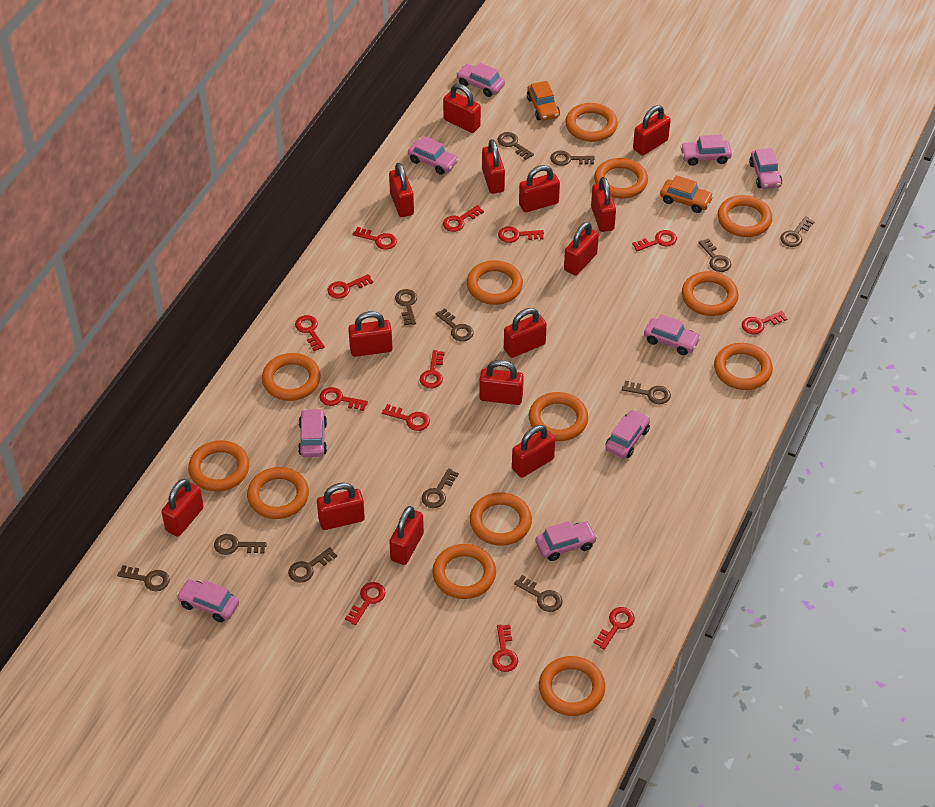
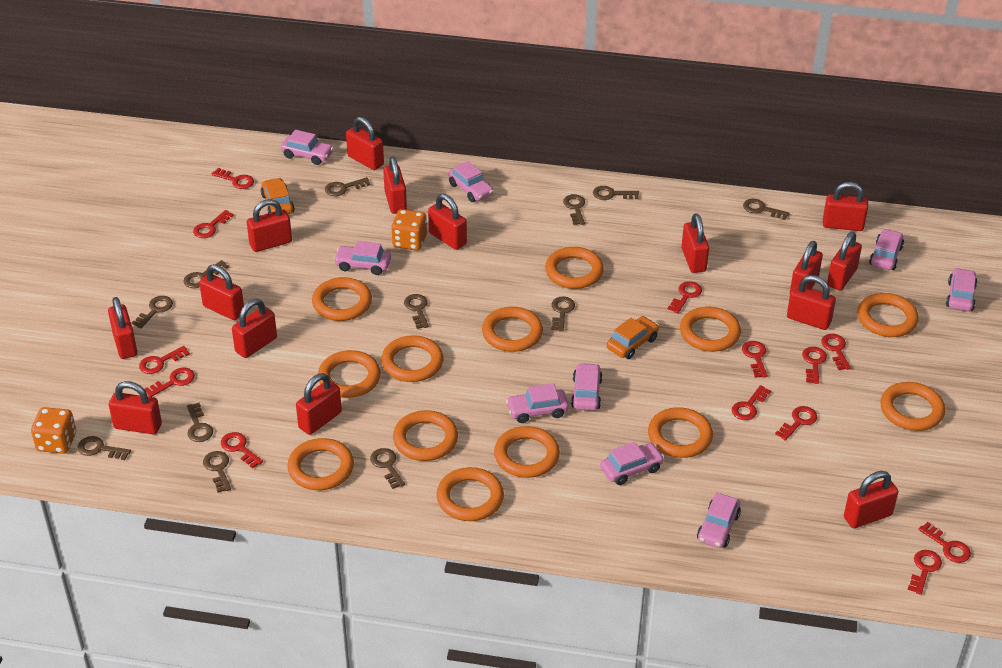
orange dice: none = 0 -> [31,407,76,454] [391,209,427,251] = 2
red padlock: [161,479,204,537] [317,483,365,530] [348,311,393,357] [389,163,414,217] [389,506,424,565] [443,84,481,133] [479,360,524,405] [482,139,505,194] [504,308,547,358] [512,425,555,478] [519,165,560,212] [564,222,599,276] [591,177,616,232] [633,105,671,156] = 14 -> [108,297,137,359] [109,381,162,434] [199,264,244,320] [232,299,277,358] [247,199,292,252] [296,373,342,435] [346,117,384,170] [383,156,407,214] [428,194,467,250] [682,213,709,273] [787,275,836,330] [790,241,823,293] [823,182,868,231] [827,232,862,291] [844,471,898,528] = 15

